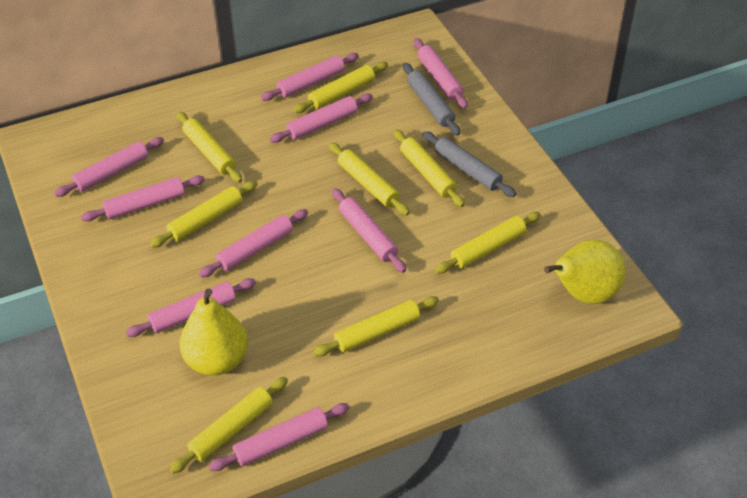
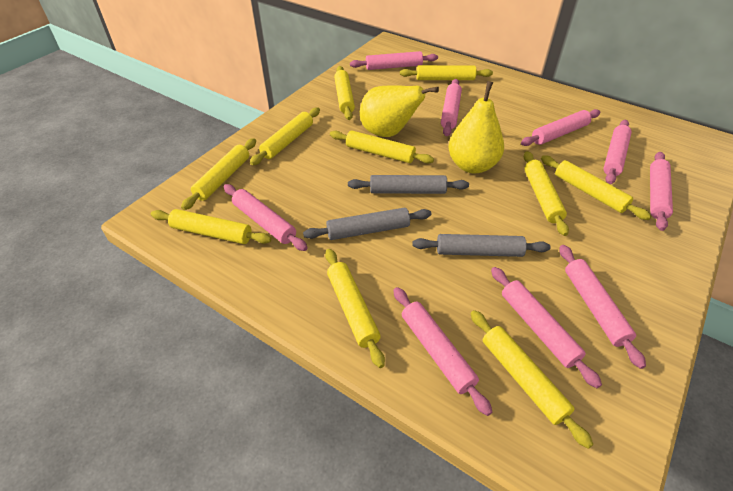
grey rolling pin: [403,63,460,136] [422,131,516,197] = 2 -> [303,207,431,240] [348,175,469,194] [413,234,551,257] = 3
yellow rolling pin: [150,181,257,248] [170,377,288,474] [177,112,242,183] [293,62,388,113] [313,296,439,356] [329,142,410,215] [393,129,465,207] [435,212,541,273] = 8 -> [151,209,272,244] [181,138,256,210] [250,107,320,165] [325,249,385,368] [330,130,434,164] [334,66,355,120] [400,65,493,80] [470,310,593,449] [524,151,569,236] [541,155,652,220] = 10

